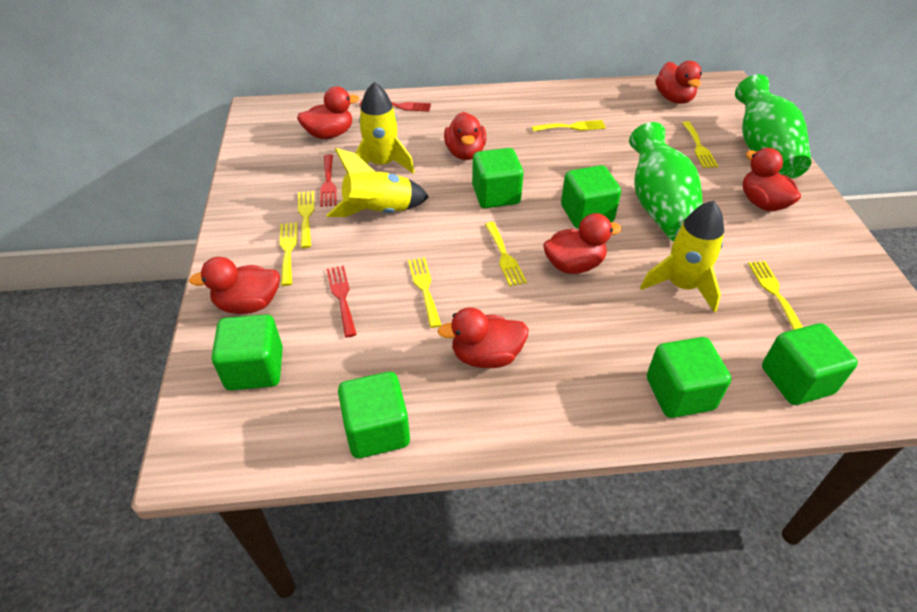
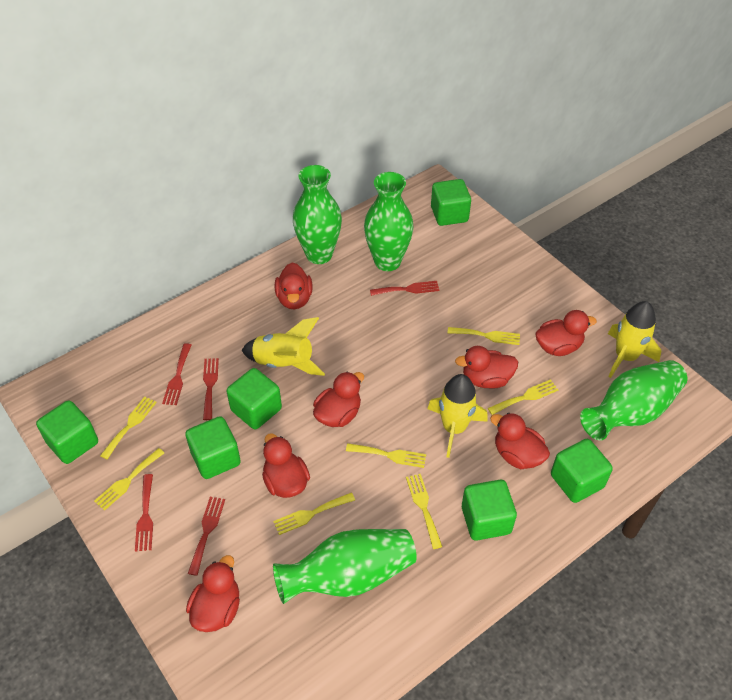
green vase: [629,122,703,241] [735,74,811,179] = 2 -> [273,529,417,604] [293,165,342,264] [364,172,413,271] [580,360,687,441] = 4
red fork: [320,154,336,207] [327,266,357,337] [360,100,431,112] = 3 -> [135,474,153,552] [162,343,191,405] [188,497,225,576] [203,358,219,420] [370,281,439,296] = 5

